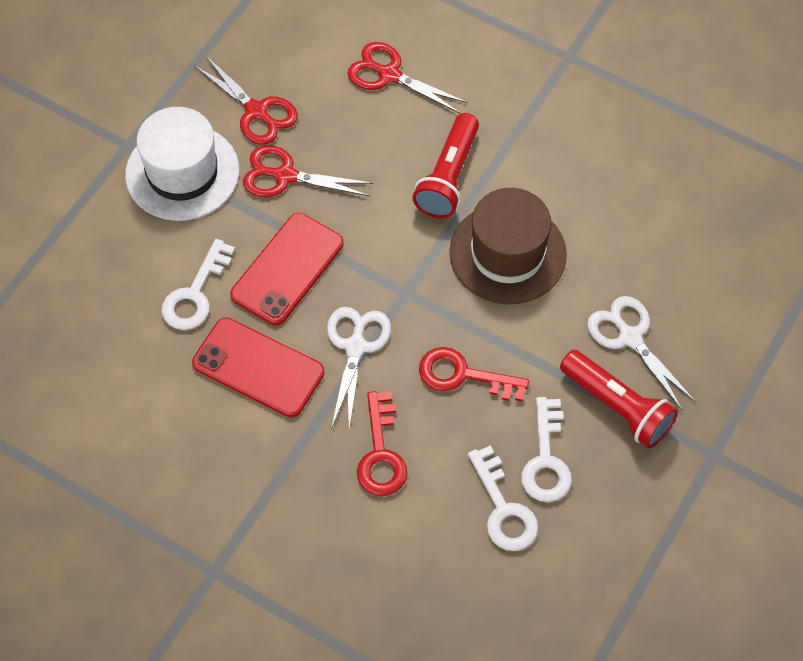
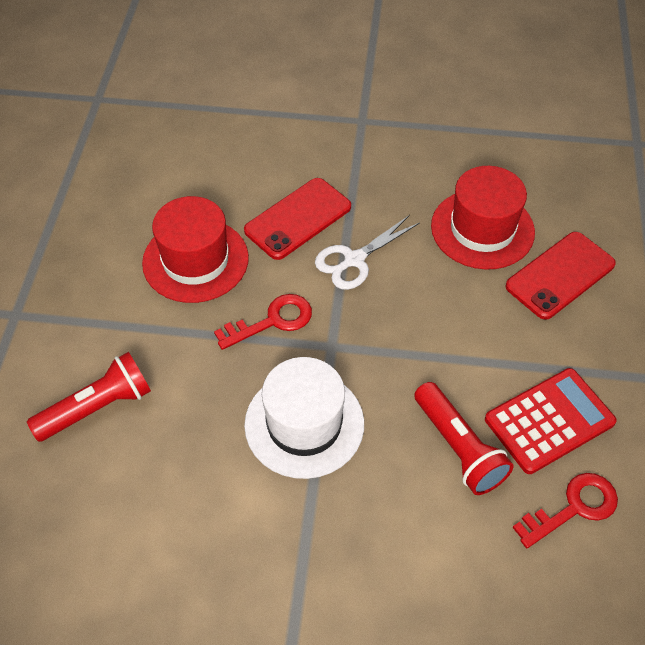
brown hat: [450,188,567,304] = 1 -> none = 0
red calculator: none = 0 -> [485,368,617,474] = 1
red hat: none = 0 -> [142,196,249,303] [431,166,535,270] = 2
red scissors: [194,55,298,145] [243,145,373,197] [347,42,468,113] = 3 -> none = 0
white key: [162,239,235,330] [468,445,539,551] [521,397,572,502] = 3 -> none = 0
white scissors: [327,307,391,429] [587,296,696,410] = 2 -> [315,215,420,290] = 1

